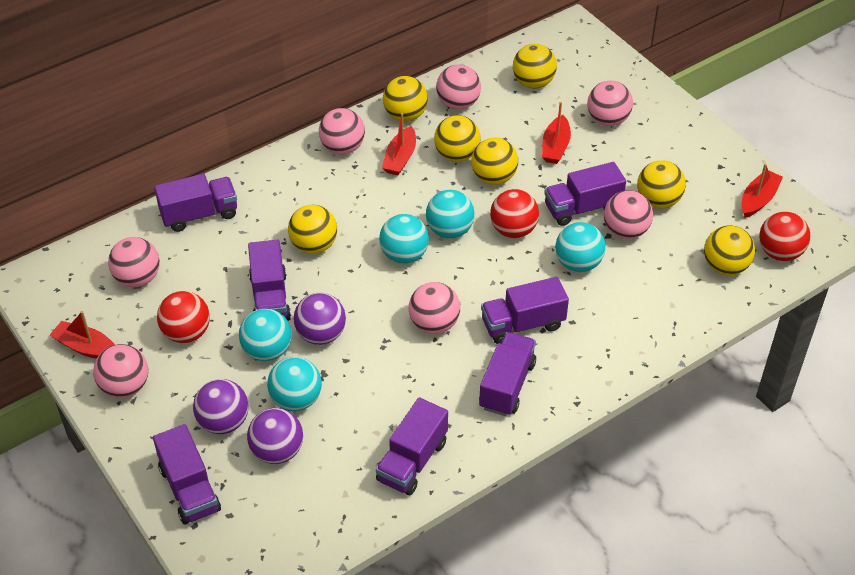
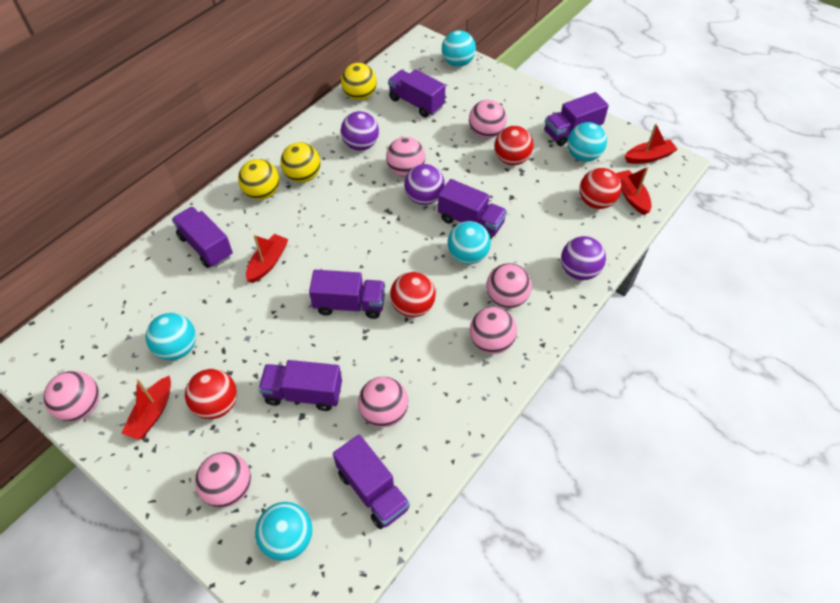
red ball: [157,291,210,343] [490,189,539,238] [759,212,810,261] = 3 -> [185,369,237,419] [390,272,436,317] [494,126,533,165] [580,168,622,209] = 4
yellow ball: [288,205,337,254] [383,76,428,121] [434,115,481,162] [471,137,518,185] [513,44,557,88] [637,160,686,208] [704,225,755,275] = 7 -> [238,159,280,200] [281,142,321,183] [341,63,377,100] = 3

